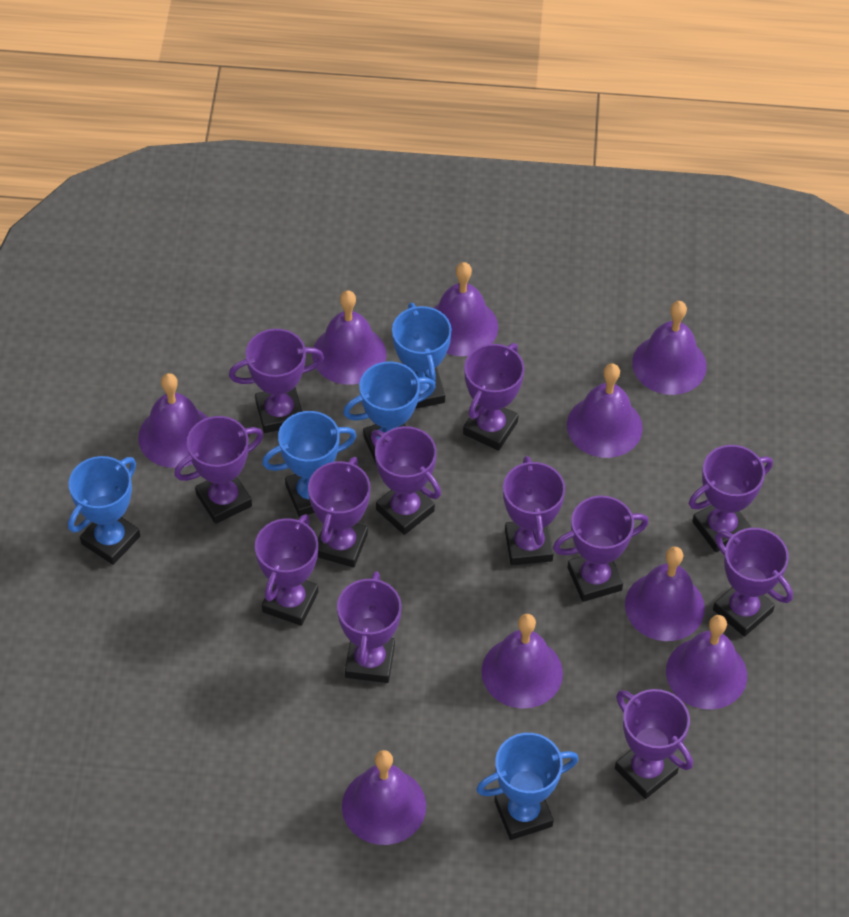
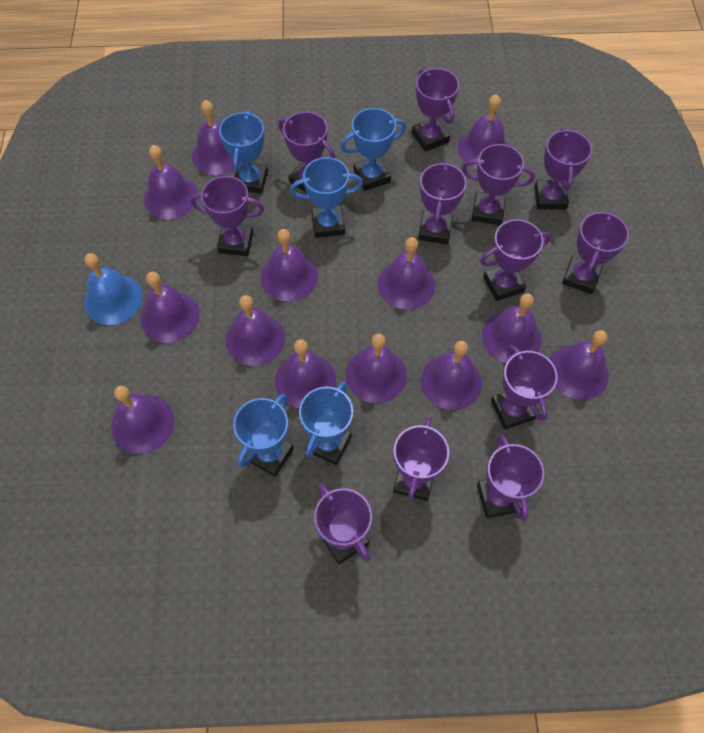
blue bell: none = 0 -> [84,253,143,325] = 1
purple bell: [138,373,208,468] [312,290,386,385] [342,750,426,845] [433,262,498,356] [481,614,563,709] [567,363,643,458] [625,547,705,641] [632,301,707,395] [666,615,747,710] = 9 -> [111,386,175,454] [141,271,200,343] [144,145,198,219] [192,100,239,175] [225,295,285,366] [261,229,318,301] [275,339,336,408] [346,334,407,403] [378,237,435,310] [421,341,482,410] [458,94,509,169] [482,293,542,363] [549,330,609,400] = 13

